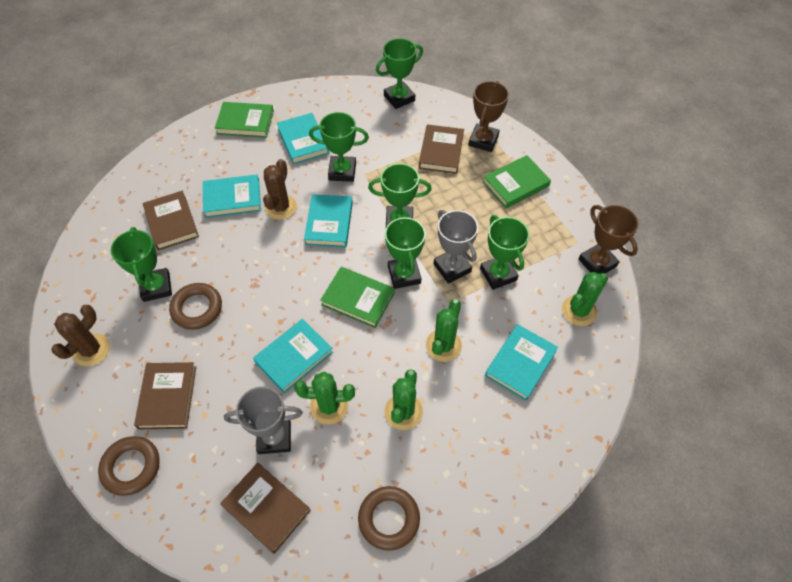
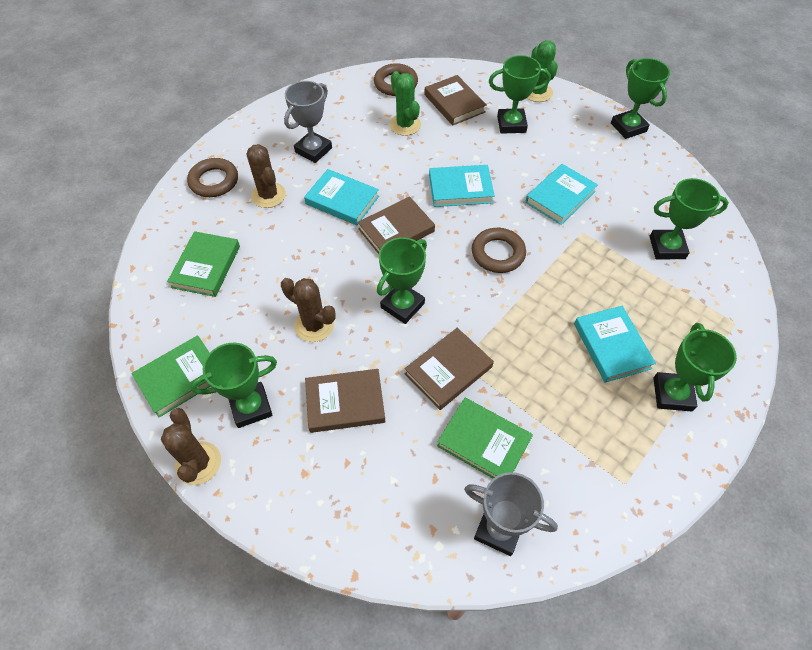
brown cactus: [51,305,110,367] [263,159,297,220] = 2 -> [161,408,221,485] [246,144,286,208] [281,278,336,342] = 3
brown trophy: [468,81,509,152] [578,205,638,274] = 2 -> none = 0
green cactus: [294,372,355,425] [384,369,423,430] [426,299,462,362] [562,272,608,326] = 4 -> [389,71,421,136] [527,40,558,102] = 2
turquoise book: [203,175,261,218] [253,319,333,394] [277,113,330,165] [304,194,353,247] [485,324,558,401] = 5 -> [304,169,379,225] [429,165,495,207] [525,164,598,225] [574,306,656,382] = 4

